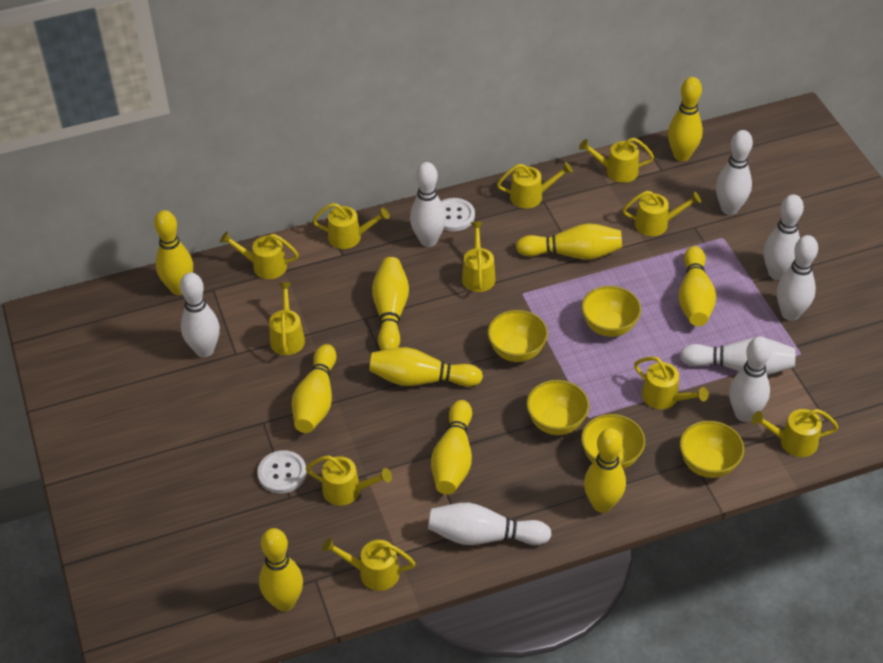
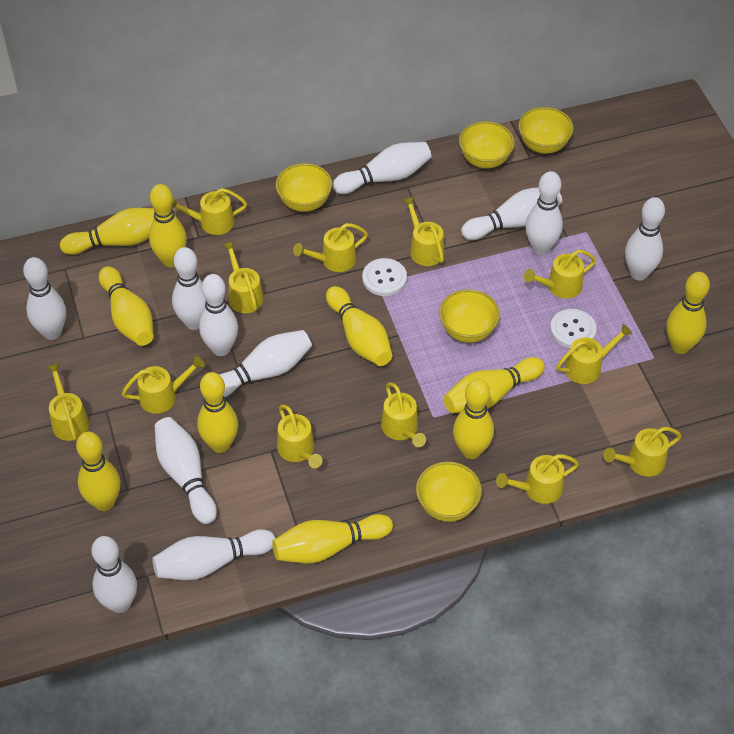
white bowling pin: [180,272,220,357] [410,162,446,247] [428,503,552,545] [680,338,795,375] [716,130,753,215] [729,336,771,422] [764,194,804,280] [777,235,818,321] = 8 -> [23,257,66,340] [91,536,137,613] [152,529,276,580] [155,417,217,524] [172,247,206,330] [199,274,238,356] [219,330,312,397] [333,142,432,194] [461,187,562,240] [525,171,563,255] [625,197,665,280] = 11
yellow watering can: [220,232,299,279] [269,282,305,355] [306,455,392,506] [312,203,390,249] [322,538,415,591] [462,222,496,292] [497,162,573,208] [579,138,654,183] [623,191,701,236] [634,356,709,409] [751,409,839,457] = 11 -> [46,363,89,441] [121,356,205,414] [172,188,247,235] [223,241,264,313] [277,405,323,468] [293,223,368,272] [381,382,426,447] [402,197,444,266] [496,454,579,504] [524,250,596,299] [556,324,632,384] [603,427,682,477] = 12

